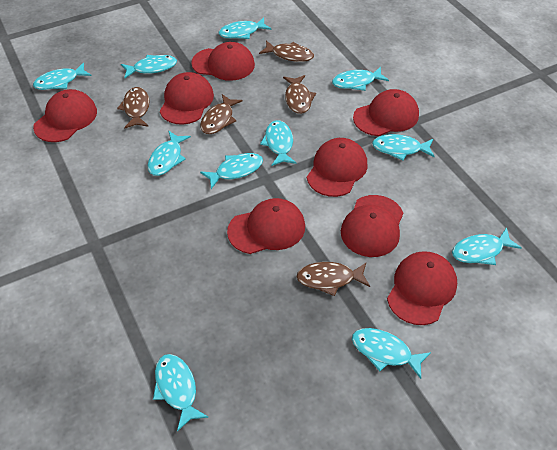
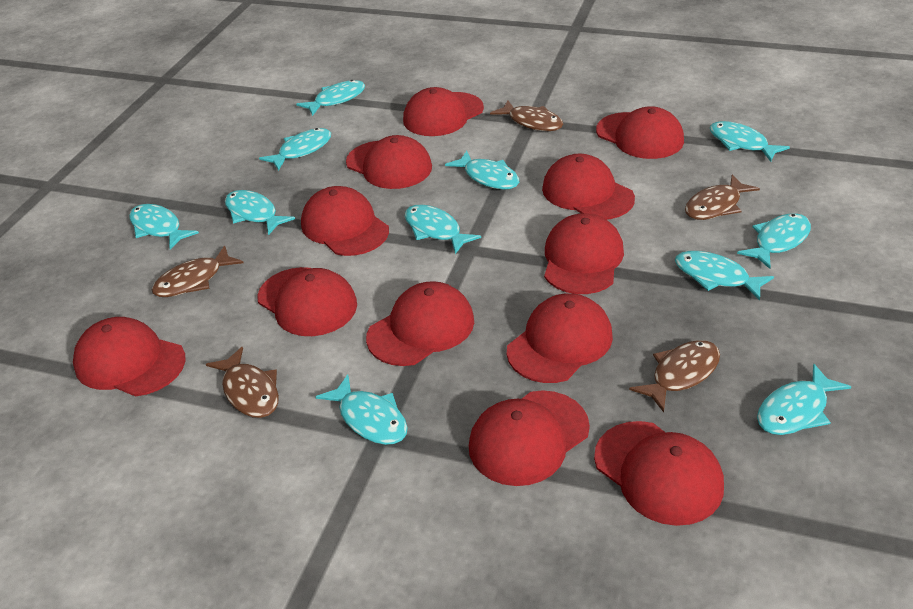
red cap: [33,89,97,142] [160,72,214,125] [191,42,255,81] [227,198,305,254] [307,138,368,197] [341,195,403,257] [353,89,419,136] [387,251,457,325] = 8 -> [73,317,186,396] [257,267,357,336] [301,186,389,256] [346,135,432,189] [366,281,474,366] [403,87,484,136] [469,390,590,486] [507,293,613,383] [542,153,635,220] [544,213,624,294] [594,421,724,526] [596,106,684,159] = 12

